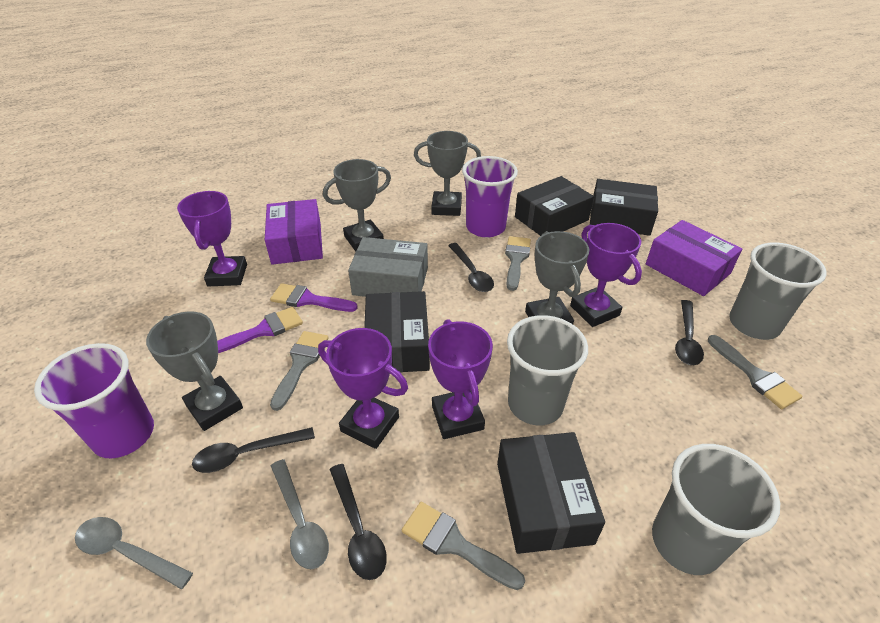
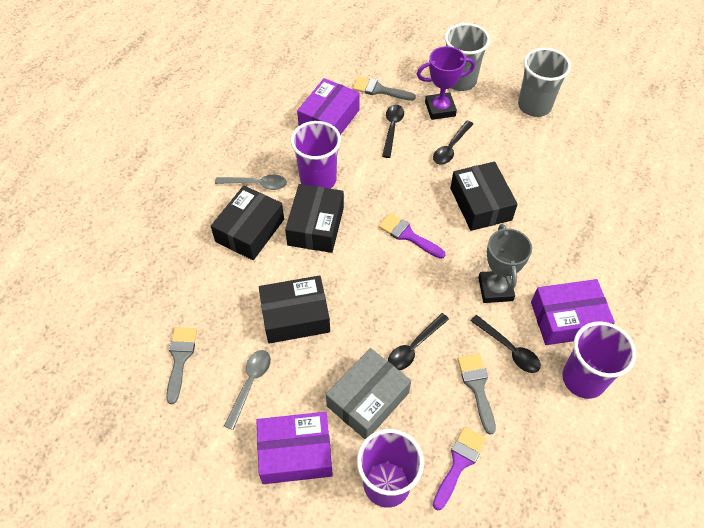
grey brush: [270,331,328,411] [402,502,525,590] [505,236,531,291] [708,335,802,409] = 4 -> [166,327,197,404] [353,76,416,101] [458,354,496,435] = 3
grey cup: [507,315,588,425] [652,444,780,575] [729,243,827,340] = 3 -> [444,23,490,91] [518,48,571,117] = 2
grey trophy: [146,311,243,431] [323,159,391,252] [414,131,481,216] [525,231,589,324] = 4 -> [478,224,532,303] = 1
purple box: [265,199,323,265] [646,220,742,296] = 2 -> [256,412,333,484] [297,78,360,135] [531,279,615,345] = 3
purple cup: [34,343,154,458] [462,156,518,238] = 2 -> [290,121,341,189] [357,429,424,508] [562,321,636,399] = 3
purple trophy: [177,191,247,286] [318,328,408,449] [428,319,493,439] [570,223,642,327] = 4 -> [417,46,475,120] = 1

